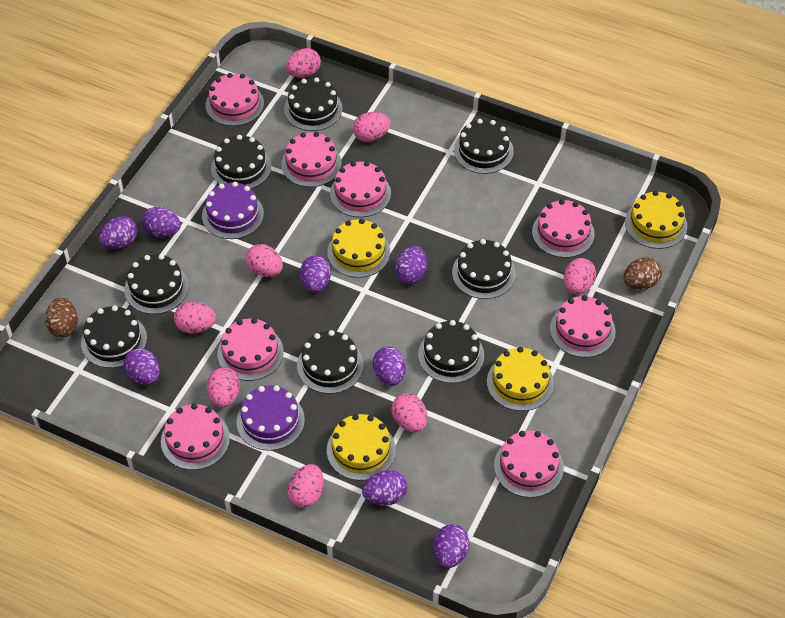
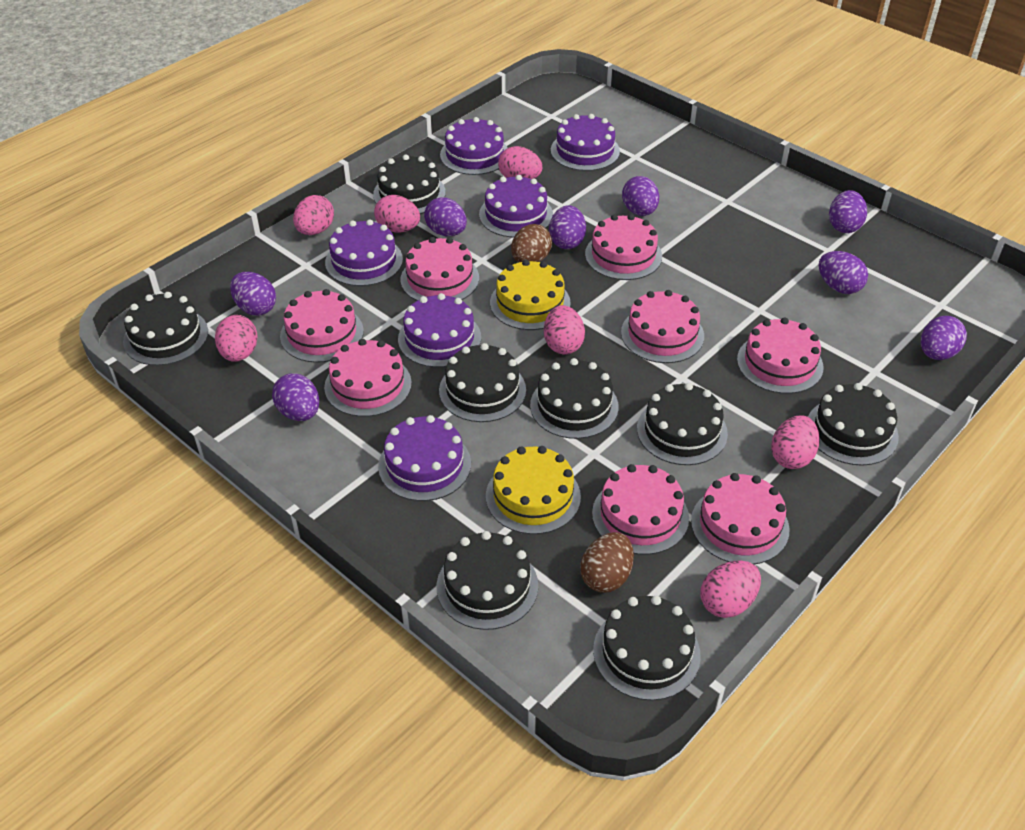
pink egg: [174,302,216,333] [207,367,240,408] [246,244,283,277] [286,48,321,78] [287,464,324,508] [353,112,391,142] [392,393,427,432] [564,258,596,294] = 8 -> [215,315,258,362] [293,195,334,235] [374,195,420,233] [498,146,542,179] [544,305,585,355] [701,560,761,618] [771,415,820,469] = 7
purple cake: [202,182,264,239] [236,385,305,451] = 2 -> [325,219,403,286] [378,415,471,501] [398,293,481,367] [440,117,508,175] [479,175,553,238] [551,114,620,171] = 6
yellow cake: [327,219,390,278] [327,414,396,481] [487,347,554,411] [625,191,687,249] = 4 -> [486,446,581,534] [490,260,571,330] = 2

